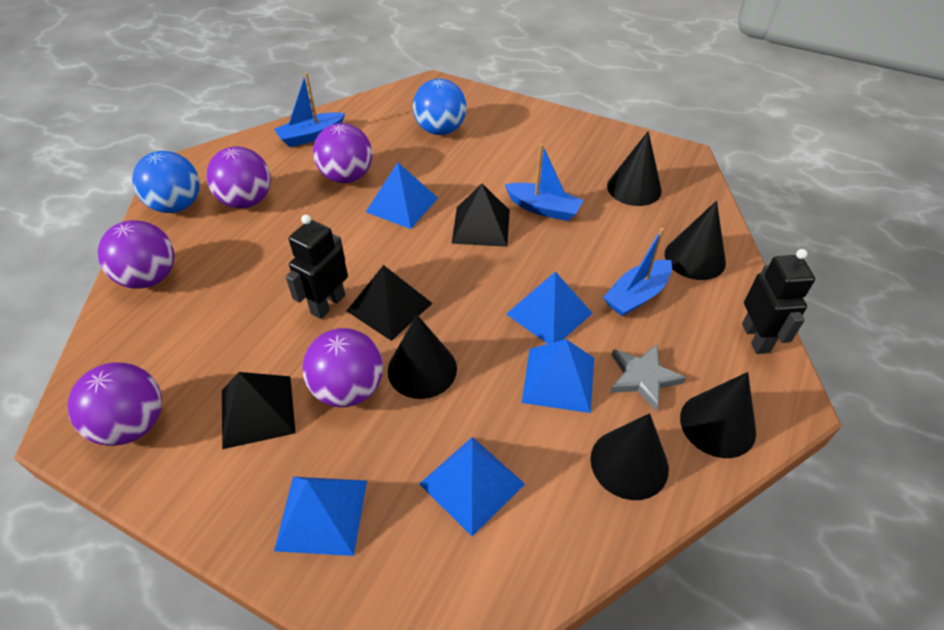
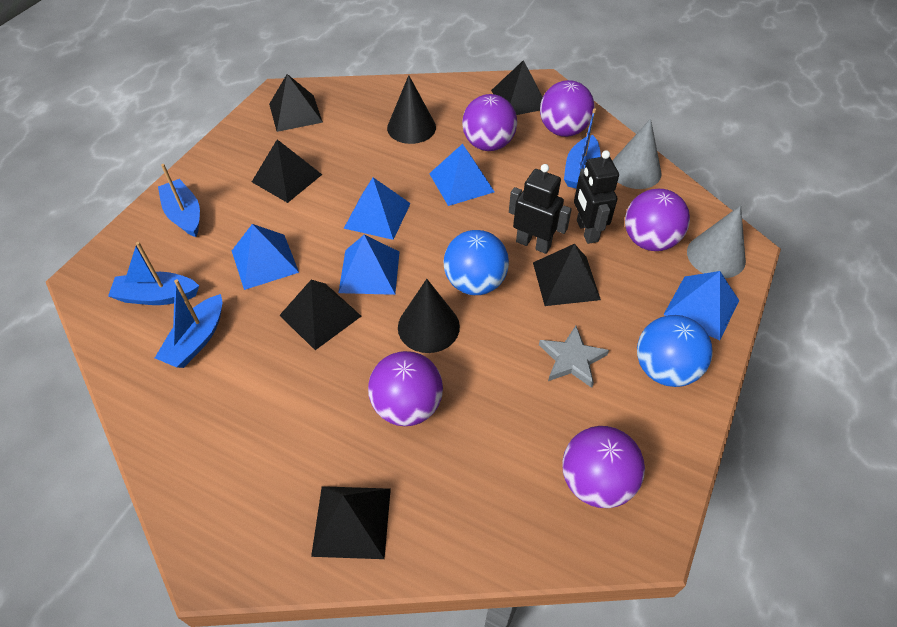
black cone: [388,314,457,399] [590,413,669,500] [607,131,662,206] [665,201,726,280] [680,372,756,458] = 5 -> [387,75,436,144] [398,279,460,353] = 2
black pyramid: [222,372,296,449] [347,265,433,341] [452,184,510,247] = 3 -> [252,139,322,203] [269,74,323,132] [279,280,361,350] [311,486,391,559] [491,60,543,115] [533,244,601,306] = 6
blue boat: [274,73,345,147] [505,143,584,221] [603,228,672,316] = 3 -> [108,242,199,305] [155,280,222,368] [158,164,200,237] [564,108,601,189] = 4
grey cone: none = 0 -> [612,119,662,189] [687,205,746,278] = 2

